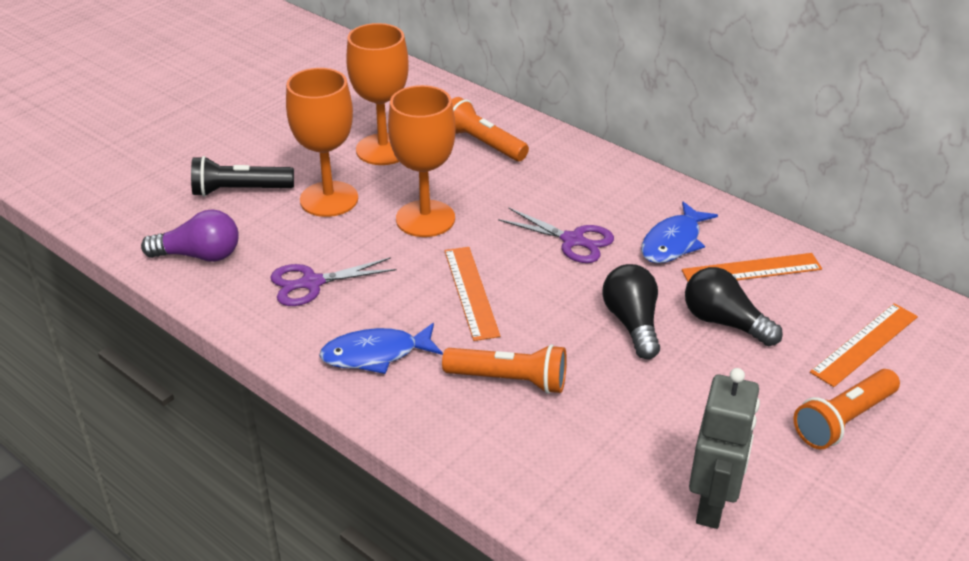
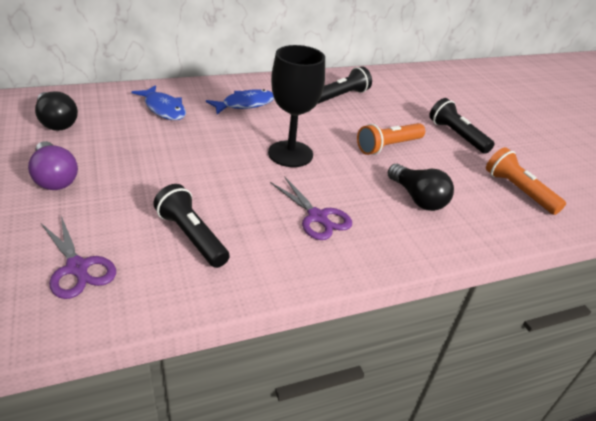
black flashlight: [191,156,294,197] = 1 -> [153,184,230,268] [318,66,372,104] [429,98,495,154] = 3
black goblet: none = 0 -> [268,45,325,167] = 1
grey robot: [689,368,760,529] = 1 -> none = 0
orange flashlight: [442,344,567,394] [452,97,529,161] [794,369,900,450] = 3 -> [357,123,425,155] [486,147,566,215] = 2
orange goblet: [286,68,358,217] [346,23,409,165] [388,85,456,237] = 3 -> none = 0
orange ruler: [444,247,500,341] [682,253,822,282] [810,303,918,387] = 3 -> none = 0

